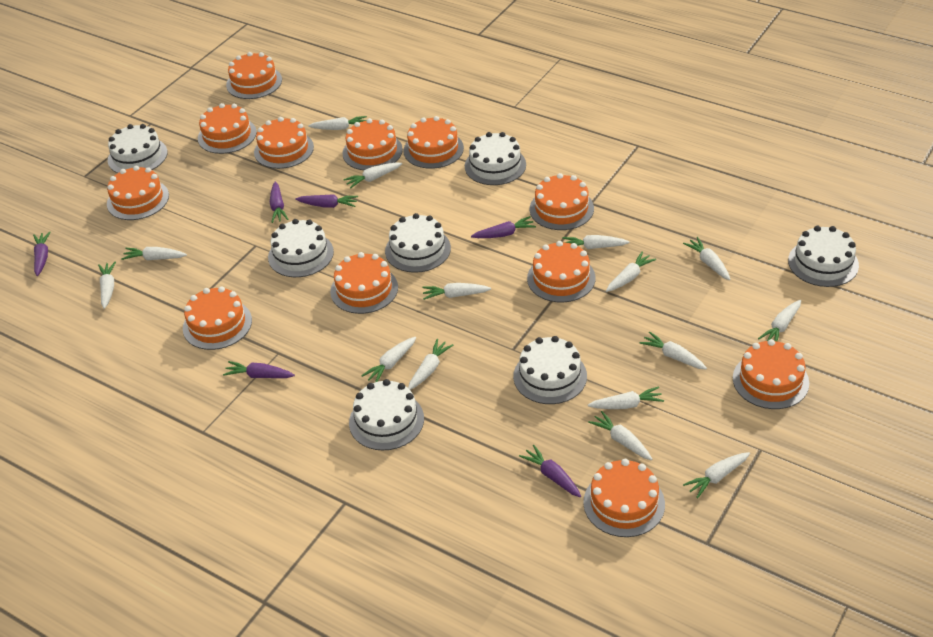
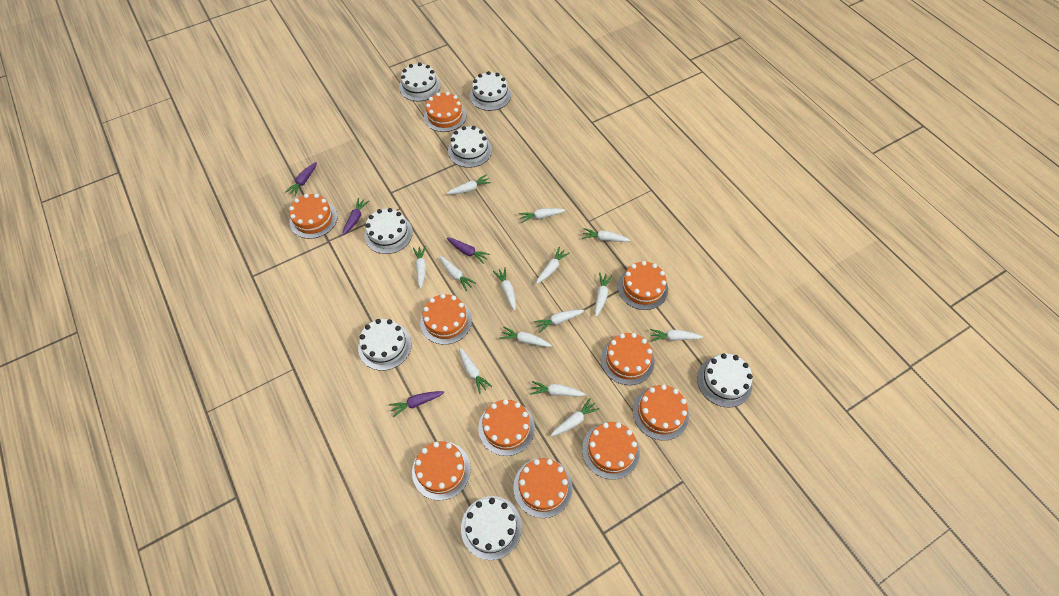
orange cake: [107,166,169,220] [183,286,252,350] [198,103,257,154] [226,52,282,99] [254,117,314,169] [330,252,398,314] [342,118,403,170] [403,116,464,169] [527,241,596,302] [530,173,594,230] [583,459,665,537] [733,339,809,409] = 12 -> [289,194,337,239] [412,441,471,500] [420,294,472,345] [424,92,466,132] [478,399,535,456] [513,458,573,518] [582,422,640,480] [601,333,654,385] [618,261,668,310] [633,384,689,441] = 10
purple carrot: [33,232,51,276] [223,361,295,378] [270,182,289,223] [295,194,358,208] [471,216,536,238] [519,445,581,497] = 6 -> [285,162,317,196] [342,198,369,236] [389,391,444,418] [447,238,490,264] = 4
white carrot: [98,261,116,309] [121,247,187,260] [308,116,367,130] [343,163,403,189] [361,337,417,382] [408,339,453,390] [422,283,491,300] [562,235,630,249] [588,386,664,409] [588,411,652,460] [606,251,656,292] [639,332,707,370] [683,237,731,280] [683,452,750,499] [758,300,801,341] = 15 -> [413,246,426,289] [439,256,476,291] [446,174,491,194] [459,348,492,394] [493,267,516,311] [500,326,552,347] [519,208,566,223] [530,381,586,397] [534,309,584,333] [536,247,570,284] [551,398,600,436] [582,228,630,242] [595,273,612,317] [650,329,703,342] = 14

